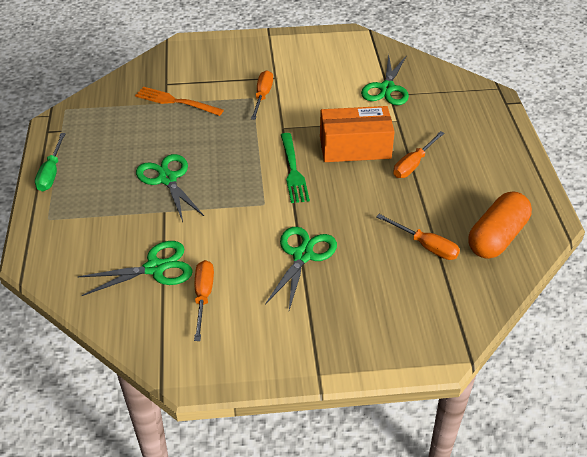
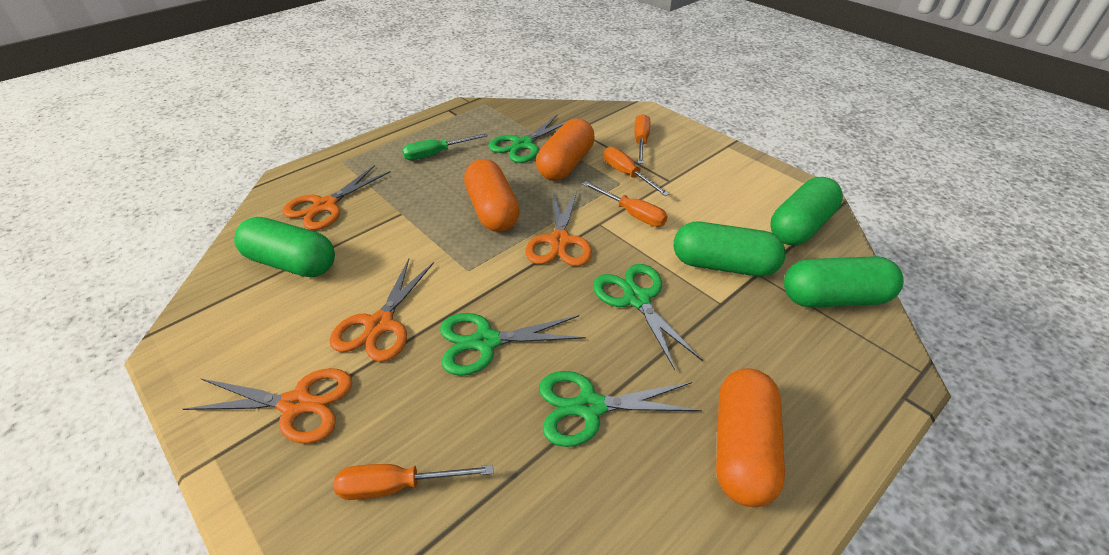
green capsule: none = 0 -> [234,217,335,277] [674,222,786,276] [771,177,843,245] [784,256,904,307] = 4
green fork: [281,133,310,203] = 1 -> none = 0
orange box: [320,106,395,162] = 1 -> none = 0
orange capsule: [468,192,532,259] = 1 -> [464,159,520,232] [536,119,595,181] [716,368,785,507] = 3
orange fork: [135,87,224,116] = 1 -> none = 0
orange scissors: none = 0 -> [183,368,352,444] [282,165,390,230] [329,259,434,362] [525,191,592,266] = 4

